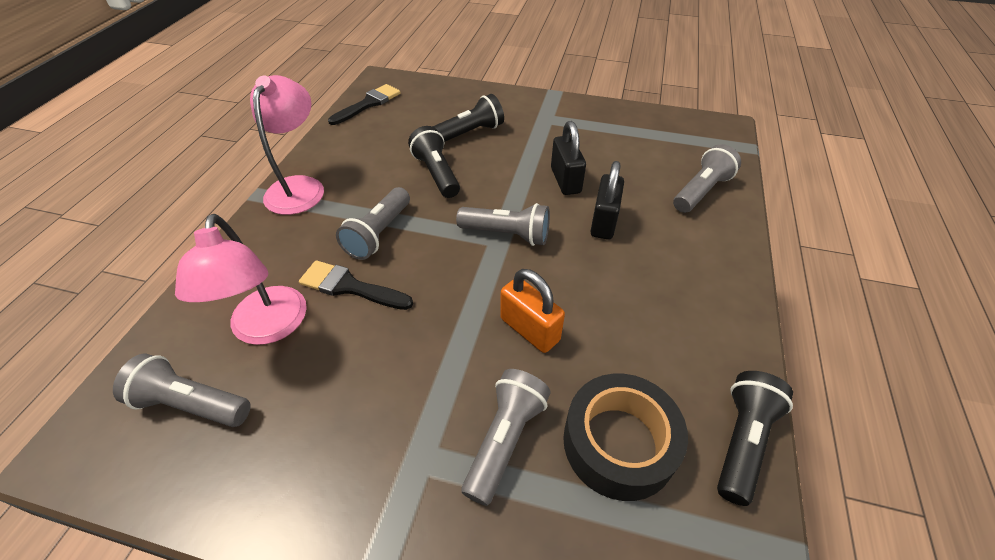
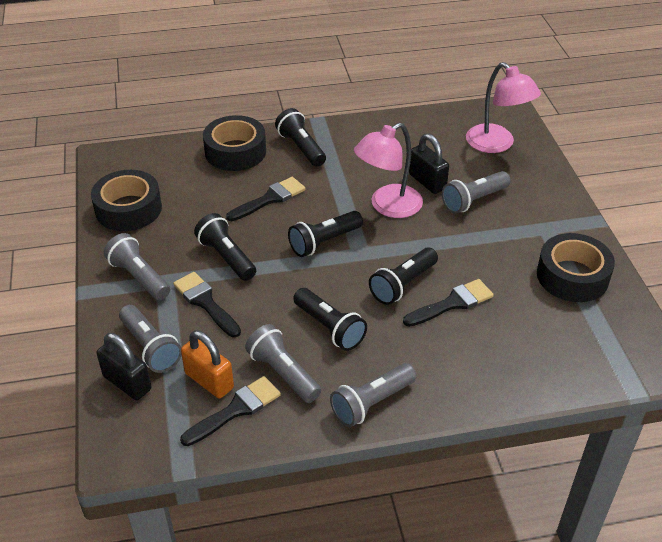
black brush: [299,260,413,310] [328,84,401,125] = 2 -> [173,272,241,338] [180,376,281,446] [226,177,305,221] [403,279,494,327] = 4
black flashlight: [408,126,460,198] [432,94,504,142] [717,371,793,506] = 3 -> [194,213,256,281] [275,108,326,167] [288,211,363,257] [293,288,367,351] [369,248,438,305] = 5
black tape: [563,374,688,501] = 1 -> [91,170,162,231] [203,115,266,171] [537,233,615,302] = 3

